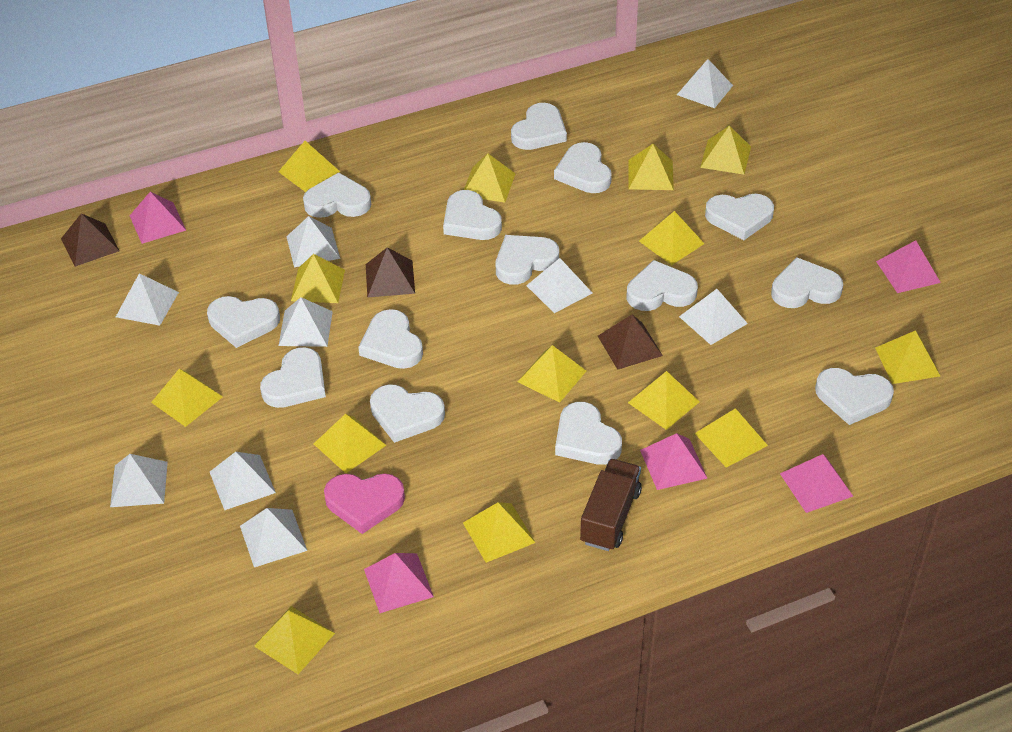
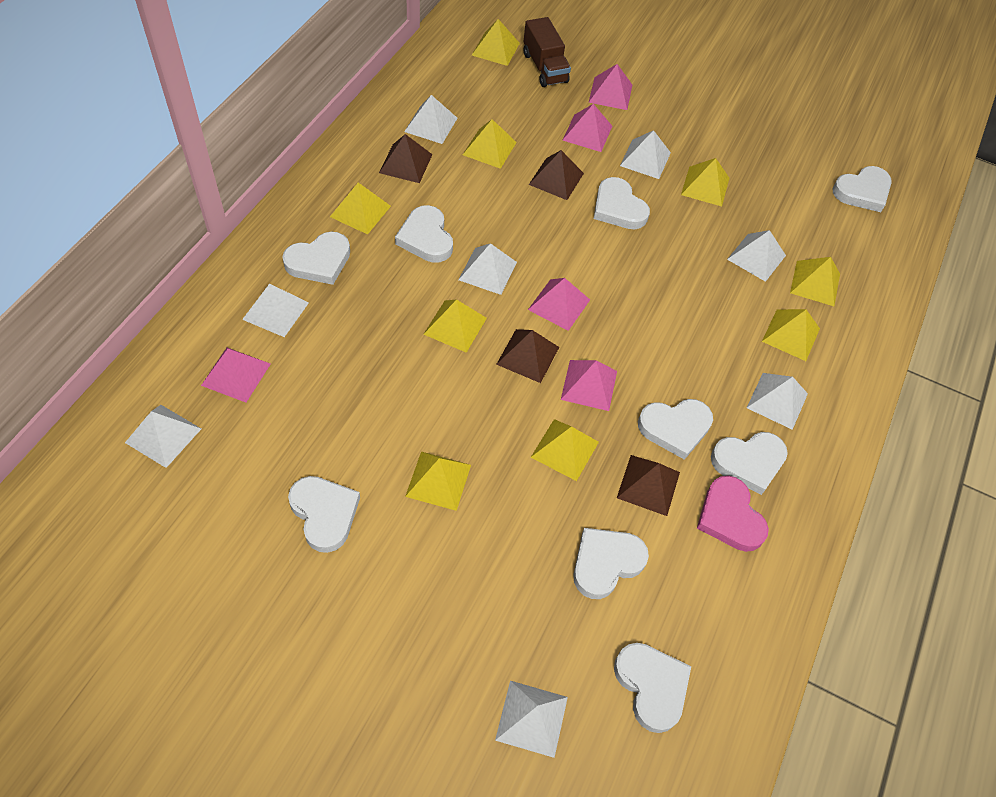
brown pyramid: [61,213,120,267] [366,247,415,298] [598,315,663,370] = 3 -> [379,134,433,183] [496,329,559,383] [529,150,584,200] [617,455,680,516] = 4
white heart: [207,296,280,348] [260,347,326,408] [303,172,371,218] [358,309,423,369] [370,385,445,443] [443,190,502,240] [496,235,559,285] [511,103,567,150] [554,142,612,193] [555,402,622,465] [627,260,698,311] [705,194,774,240] [771,257,843,308] [815,368,894,425] = 14 -> [282,232,350,285] [288,476,360,553] [395,205,453,263] [573,528,649,599] [594,177,650,229] [614,643,691,733] [638,399,713,460] [711,432,788,495] [832,166,892,212] = 9
white pyramid: [110,454,168,507] [116,273,179,326] [210,452,276,510] [240,508,307,567] [279,297,333,347] [286,216,340,267] [526,258,592,313] [677,59,733,108] [679,289,748,345] = 9 -> [125,405,201,468] [242,284,309,337] [404,95,458,144] [459,243,517,295] [495,681,568,758] [620,130,671,179] [727,230,786,282] [747,373,808,430] = 8
yellow pyramid: [151,369,223,427] [254,606,335,674] [278,141,340,192] [291,254,345,303] [314,414,386,473] [463,502,536,563] [464,153,516,203] [518,345,586,403] [628,144,674,190] [628,371,700,430] [639,211,705,265] [695,408,768,467] [700,125,751,175] [875,330,940,384] = 14 -> [330,183,391,234] [405,451,471,511] [423,299,487,353] [463,119,517,169] [472,19,520,66] [531,419,599,481] [681,158,729,207] [762,309,820,361] [790,257,840,306] = 9

